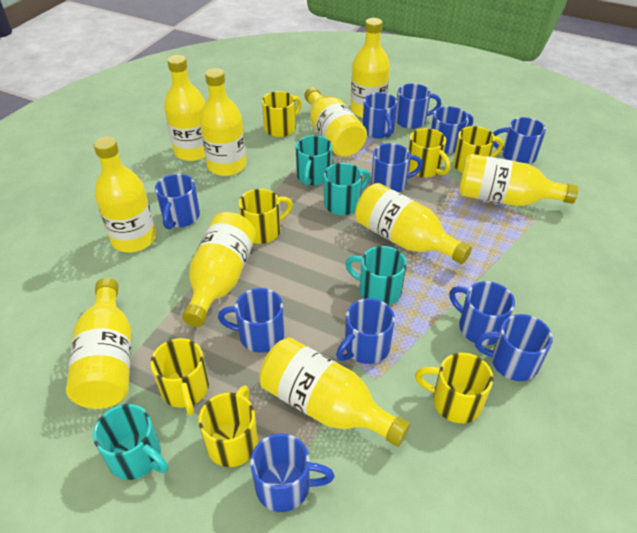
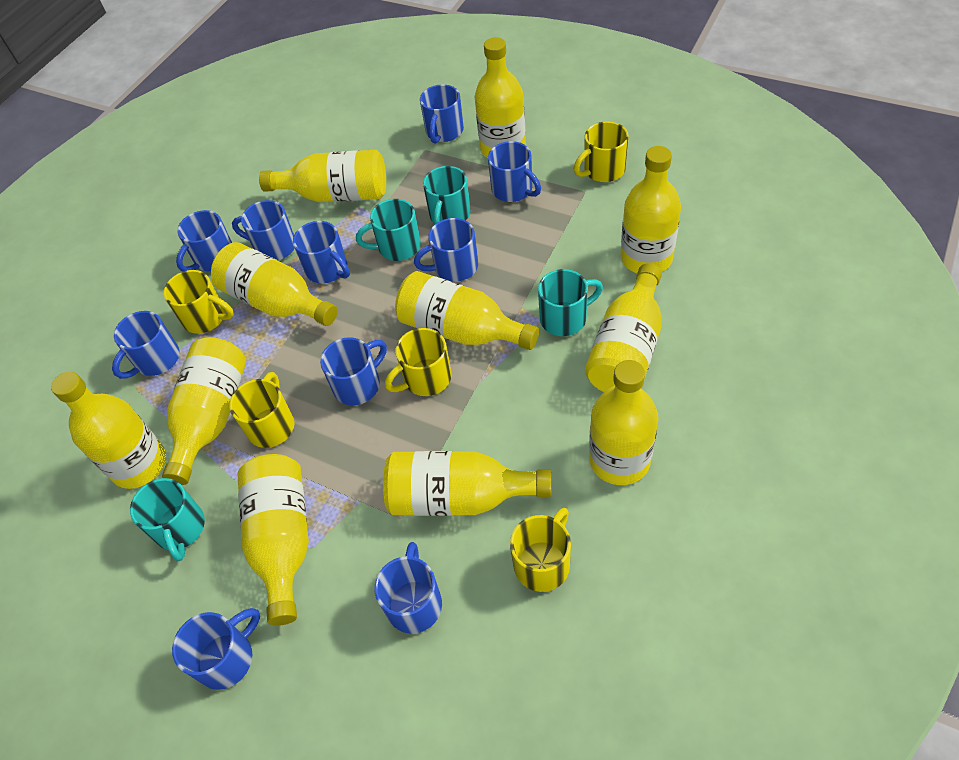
blue mug: [155,174,200,229] [218,288,284,353] [250,433,334,512] [336,298,395,364] [363,92,397,138] [371,143,423,192] [395,83,441,129] [431,106,473,154] [449,281,515,345] [475,314,553,381] [493,117,546,164] = 11 -> [112,311,180,379] [172,608,260,690] [176,210,232,272] [232,200,295,260] [293,221,350,283] [320,337,387,406] [375,542,442,634] [414,218,478,282] [420,84,464,143] [488,141,541,202] = 10
yellow bottle: [66,278,131,409] [94,137,156,252] [164,55,205,161] [182,212,256,327] [200,68,247,176] [259,337,410,447] [304,87,367,157] [351,18,390,118] [355,183,472,264] [459,154,578,206] = 10 -> [51,371,166,489] [162,337,246,485] [211,242,338,326] [237,454,309,626] [259,150,386,202] [383,451,551,516] [395,271,539,350] [475,37,526,158] [585,263,662,392] [589,360,658,485] [621,146,681,273] = 11
yellow mug: [150,338,209,416] [198,385,258,467] [238,189,293,244] [262,91,302,137] [408,128,450,178] [415,353,493,423] [453,126,503,173] = 7 -> [163,270,234,334] [229,372,295,448] [385,328,452,396] [510,508,571,592] [574,121,629,182] = 5

